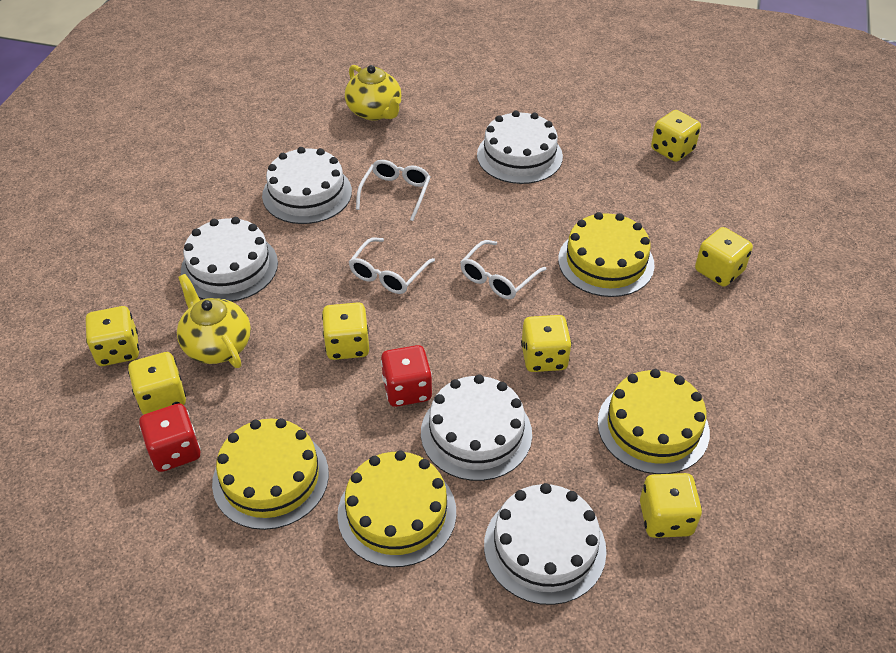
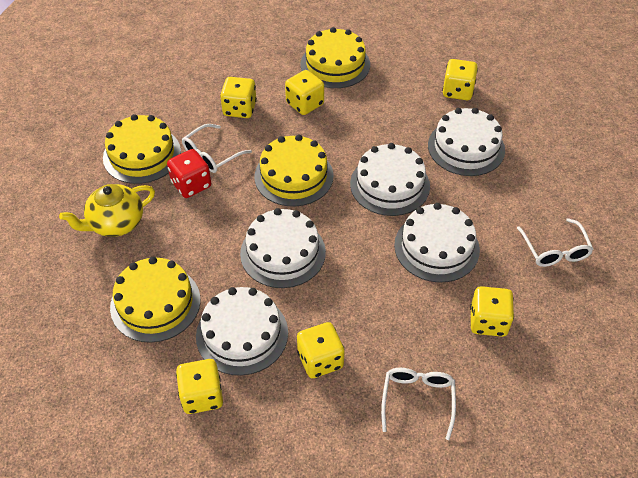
red dice: [139,403,200,472] [381,345,432,407] = 2 -> [167,149,211,198] = 1
yellow dice: [86,306,139,366] [128,352,186,415] [322,302,369,360] [521,315,572,372] [640,473,702,538] [651,110,701,162] [695,227,753,286] = 7 -> [176,359,223,414] [220,77,257,118] [285,70,324,115] [297,322,345,378] [442,59,478,100] [470,286,514,337] = 6
yellow teapot: [177,274,251,368] [345,65,401,120] = 2 -> [59,184,155,237] = 1

